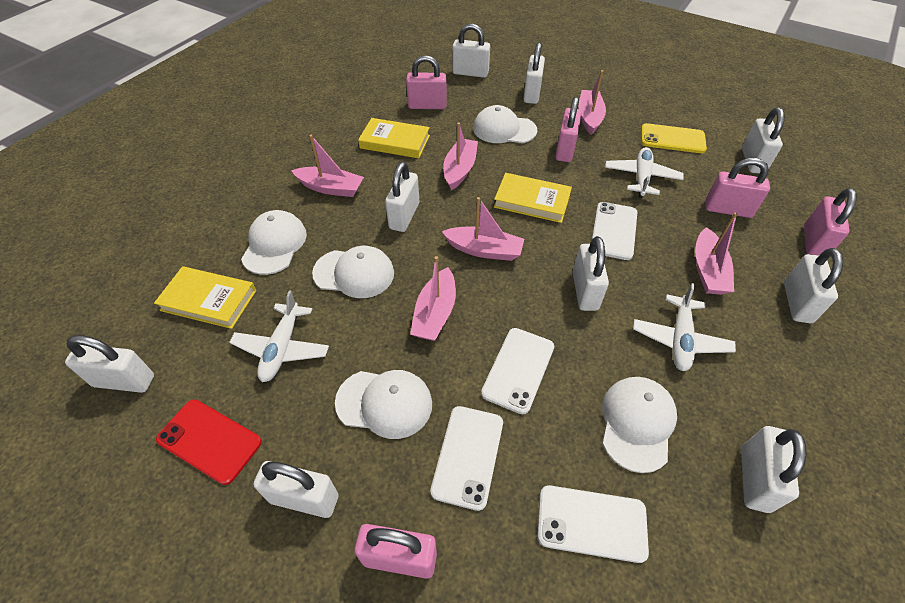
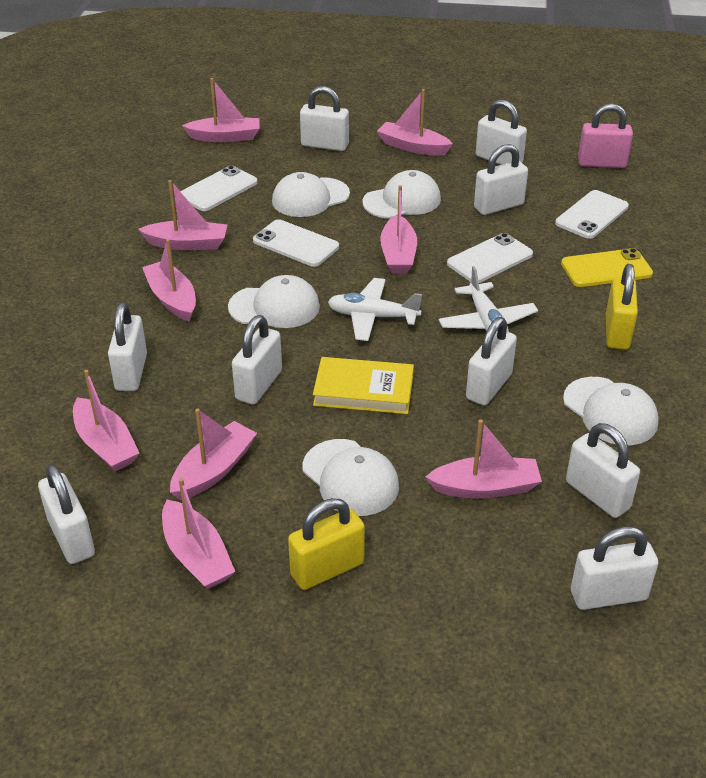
pink boat: [291,135,364,197] [410,256,456,341] [442,197,524,261] [443,123,478,190] [579,70,606,135] [695,213,738,295] = 6 -> [73,370,139,471] [138,180,227,250] [142,239,196,322] [162,478,235,589] [170,409,257,500] [182,78,260,142] [377,89,453,156] [380,185,417,273] [426,419,542,499] = 9
pink padlock: [355,524,437,579] [406,55,447,109] [555,97,582,162] [705,158,770,218] [804,188,857,255] = 5 -> [578,104,633,168] = 1
red phone: [156,399,262,485] = 1 -> none = 0
white plane: [229,290,329,382] [605,147,684,198] [633,283,736,371] = 3 -> [328,278,422,341] [439,266,538,332] = 2
yellow book: [154,266,256,329] [358,118,430,158] [494,173,572,223] = 3 -> [313,357,414,414] = 1
yellow padlock: none = 0 -> [288,498,365,590] [606,264,638,350] = 2

